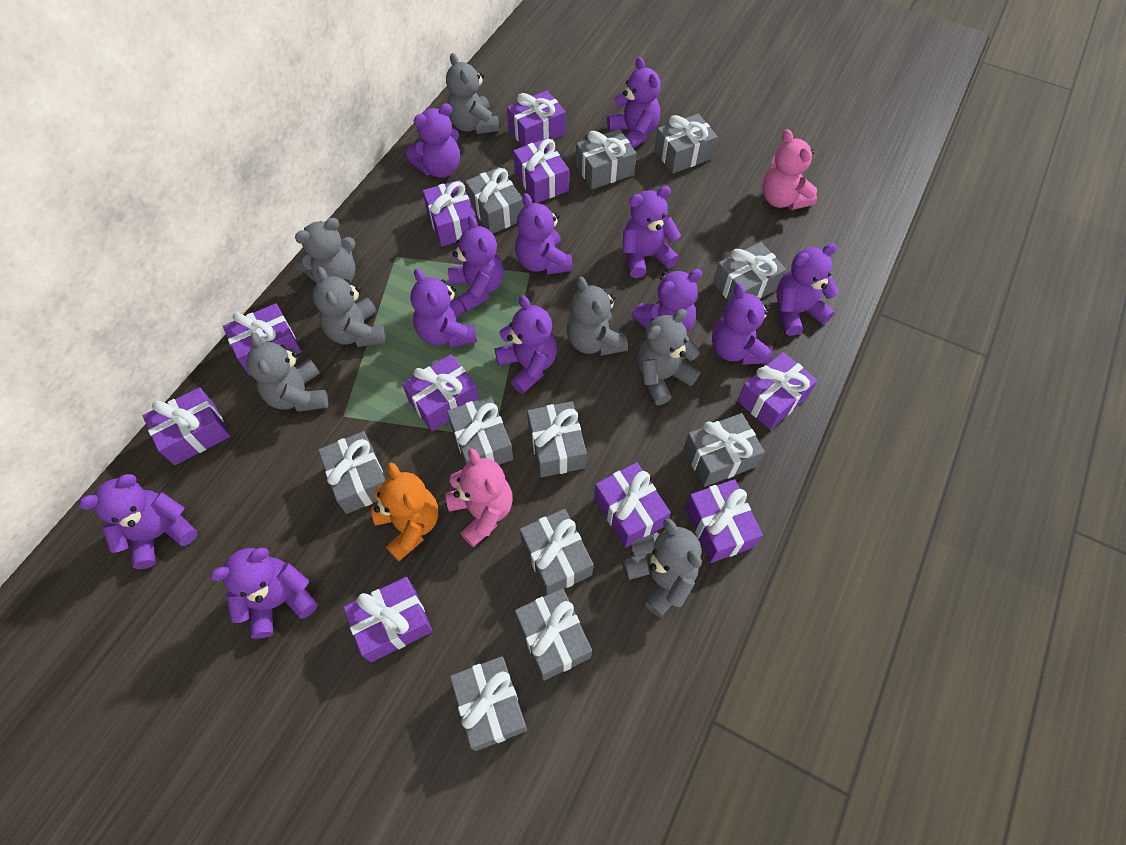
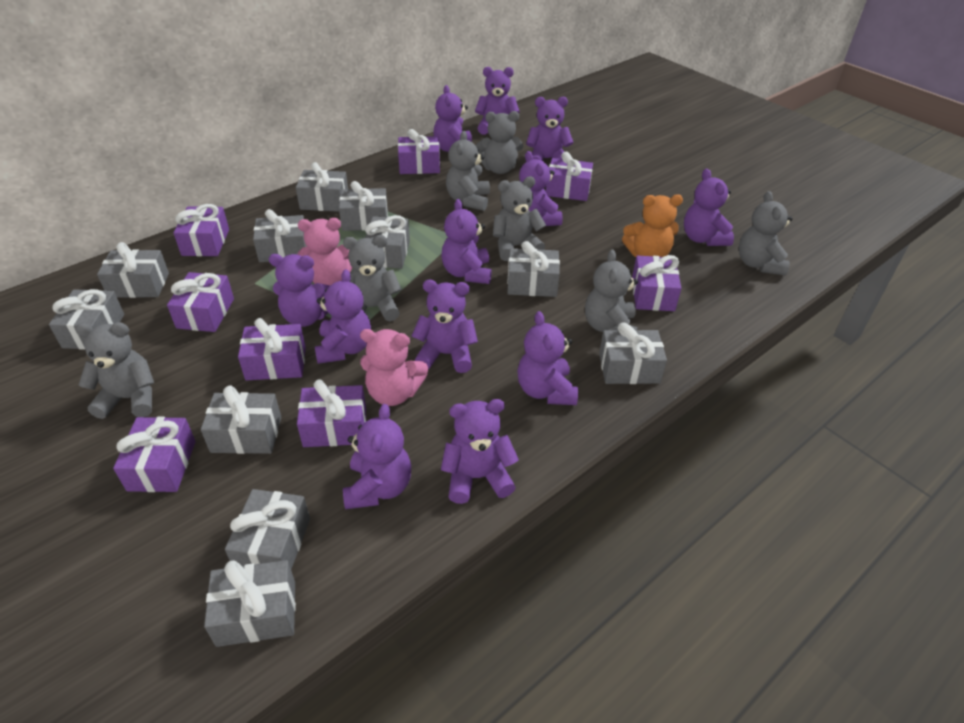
purple gift: [143,387,230,465] [223,303,302,375] [343,577,432,662] [402,354,479,431] [422,180,476,246] [507,90,566,147] [513,138,569,203] [594,462,671,548] [685,479,763,563] [737,352,818,430] = 10 -> [113,417,196,492] [167,272,234,332] [173,204,229,256] [238,318,306,380] [297,379,366,447] [398,129,440,174] [546,152,593,201] [632,255,682,311] = 8

